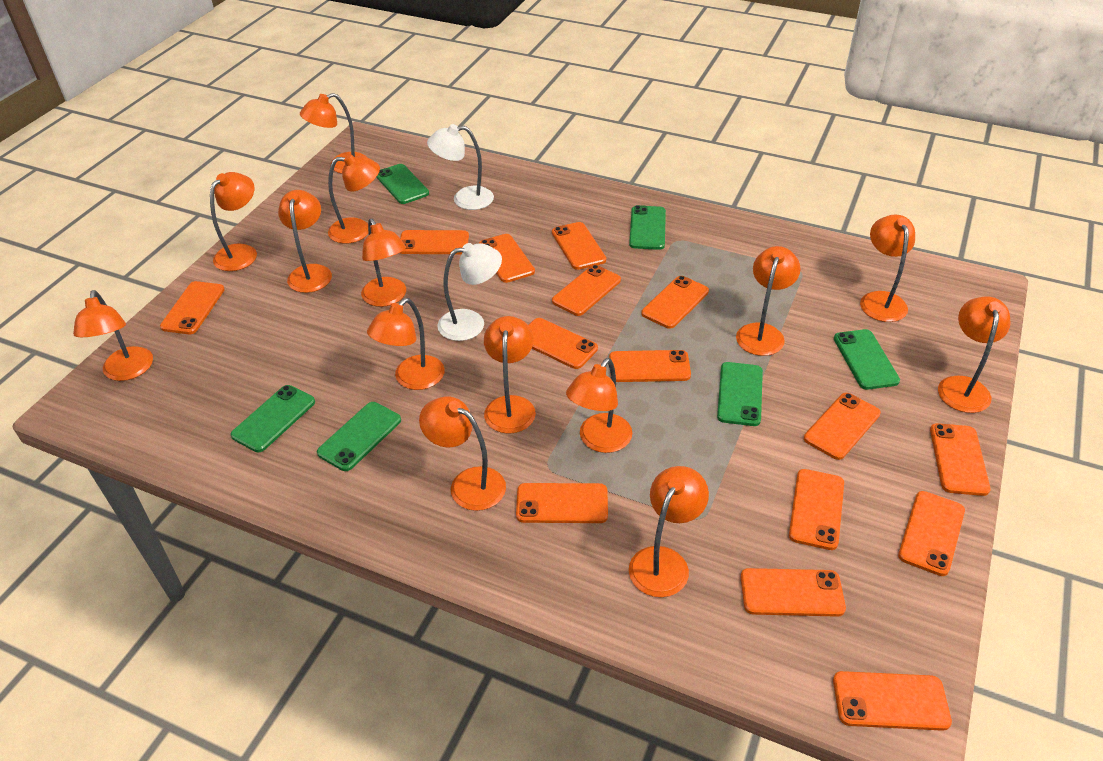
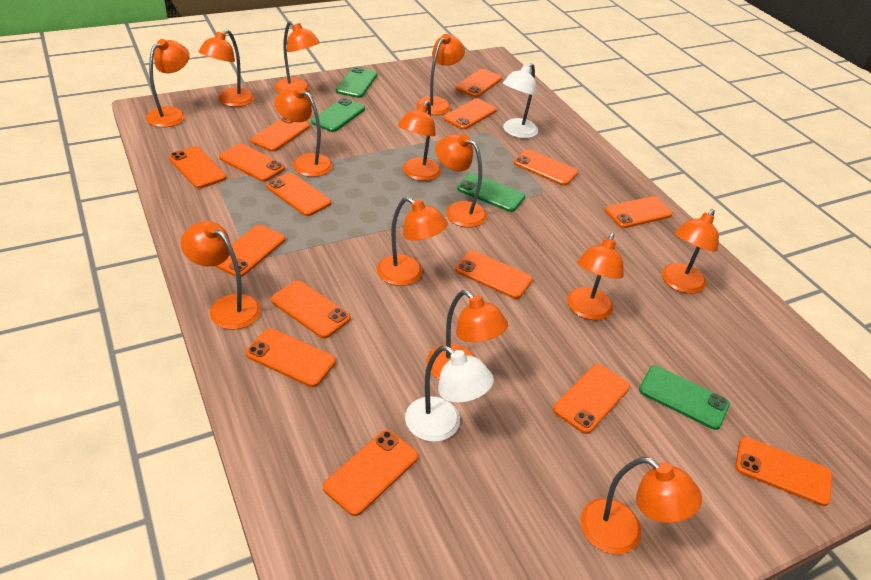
green phone: [231,385,315,452] [317,402,401,471] [376,164,429,204] [629,205,666,250] [717,362,763,426] [834,329,900,390] = 6 -> [311,98,365,132] [336,66,378,98] [457,173,525,212] [639,365,730,430] = 4
orange lamp: [73,290,153,381] [210,172,257,271] [278,190,332,293] [300,93,366,174] [328,153,380,244] [361,219,406,307] [367,298,445,390] [419,396,506,511] [484,316,536,434] [566,358,632,453] [629,466,709,597] [736,246,801,356] [860,215,915,322] [938,297,1011,413] = 14 -> [146,39,190,127] [181,221,261,329] [198,30,255,107] [274,86,333,177] [275,21,320,93] [377,197,448,286] [398,100,441,181] [416,34,465,115] [426,290,508,379] [435,134,487,228] [567,233,624,320] [580,457,702,554] [662,209,719,294] = 13

